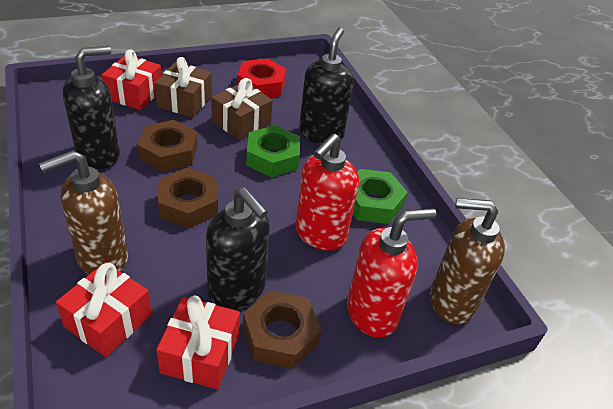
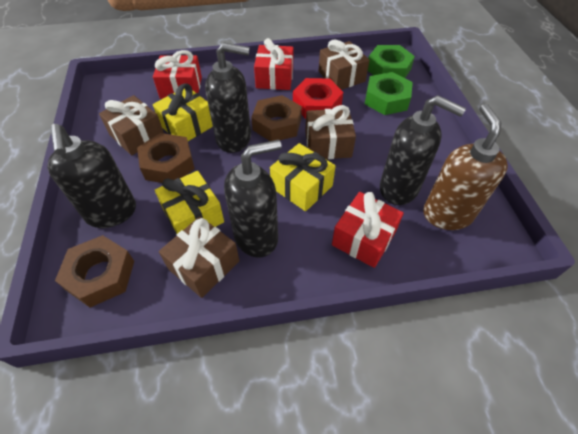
black soap dispenser: [63,46,120,169] [206,188,270,310] [299,28,354,144] = 3 -> [47,124,136,228] [205,42,251,153] [224,139,282,258] [380,95,466,205] = 4
brown gift: [155,57,212,117] [211,78,273,141] = 2 -> [99,95,164,155] [159,216,240,298] [305,105,356,159] [319,40,370,90] = 4
brown soap dispenser: [39,150,128,275] [430,198,505,324] = 2 -> [423,104,508,230] = 1
red soap dispenser: [296,134,359,251] [347,208,436,338] = 2 -> none = 0
yellow gift: none = 0 -> [153,83,213,141] [155,171,224,234] [270,143,335,211] = 3

